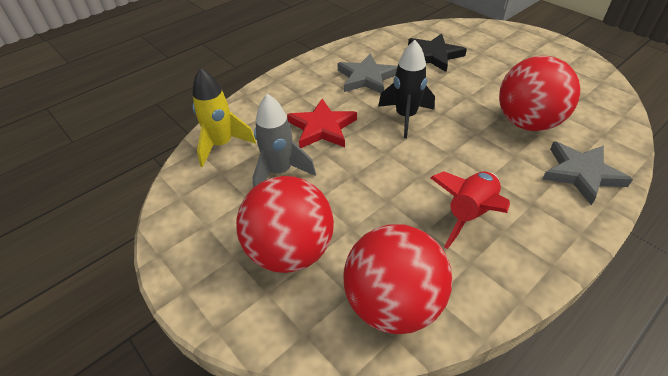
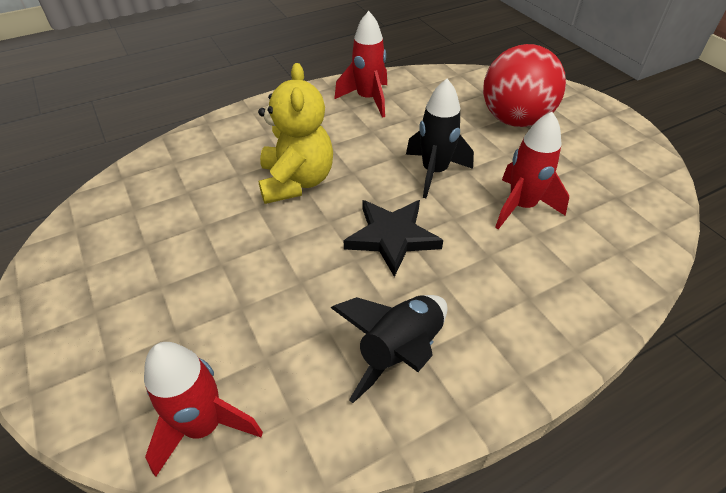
black rocket: [378,40,435,138] = 1 -> [331,295,448,403] [406,79,474,198] = 2
grey rocket: [252,94,316,188] = 1 -> none = 0
grey star: [338,53,398,93] [542,142,633,205] = 2 -> none = 0
red ball: [236,176,334,273] [343,224,452,334] [499,56,580,131] = 3 -> [483,44,566,127] = 1
red rocket: [431,171,510,249] = 1 -> [144,342,263,476] [334,11,387,118] [495,112,569,229] = 3
red star: [287,99,357,148] = 1 -> none = 0
yellow rocket: [192,68,256,167] = 1 -> none = 0
yellow teddy bear: none = 0 -> [258,63,333,204] = 1

